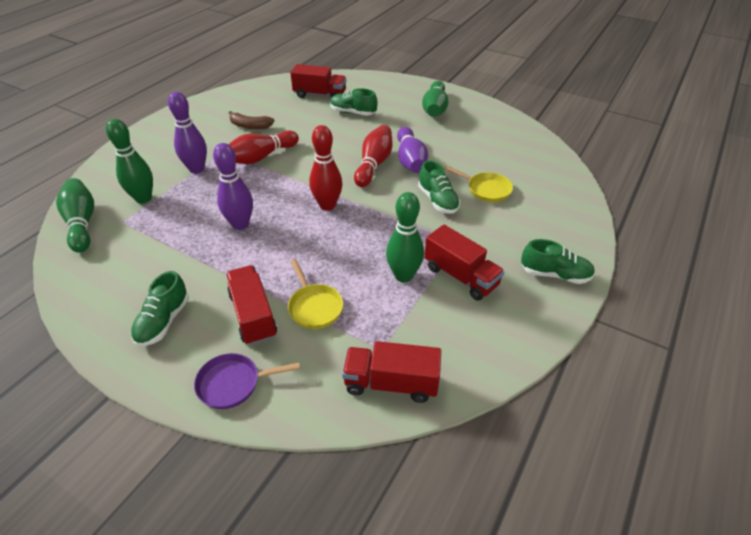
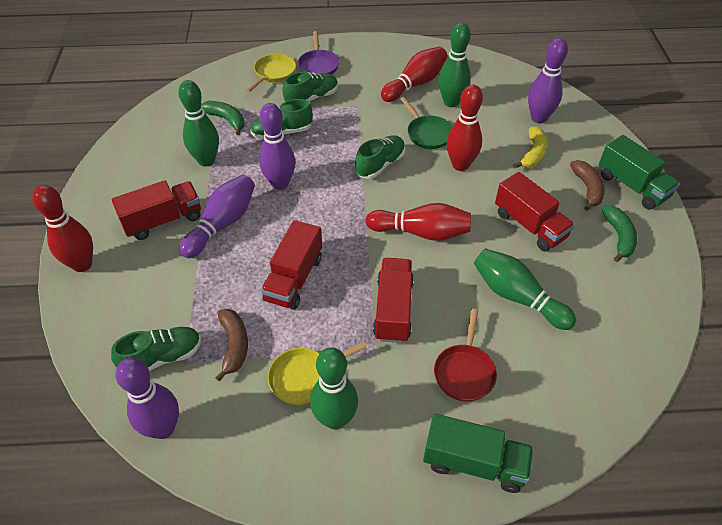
brown banana: [229,111,274,129] = 1 -> [215,309,248,381] [570,160,605,211] = 2
green banana: none = 0 -> [201,101,245,135] [602,206,637,262] = 2
green pan: none = 0 -> [400,97,452,149] = 1
green truck: none = 0 -> [423,414,534,493] [598,135,680,210] = 2
purple bowling pin: [168,92,207,174] [213,143,253,230] [397,127,428,173] = 3 -> [116,358,179,439] [179,174,255,258] [259,103,295,190] [528,38,568,123] = 4
red bowling pin: [228,130,299,164] [309,125,343,211] [354,125,393,187] = 3 -> [32,185,93,272] [365,203,471,241] [381,47,447,102] [447,85,483,171] = 4
red pan: none = 0 -> [434,309,497,402] = 1
yellow banana: none = 0 -> [513,127,547,168] = 1

